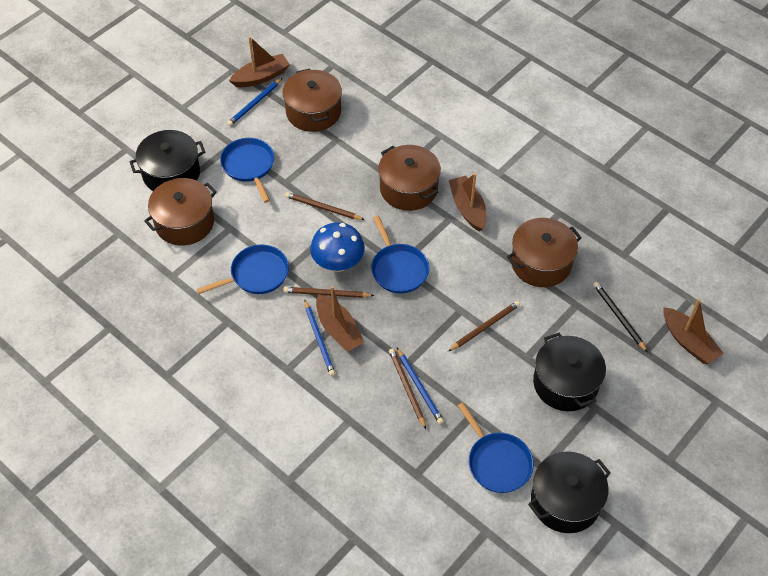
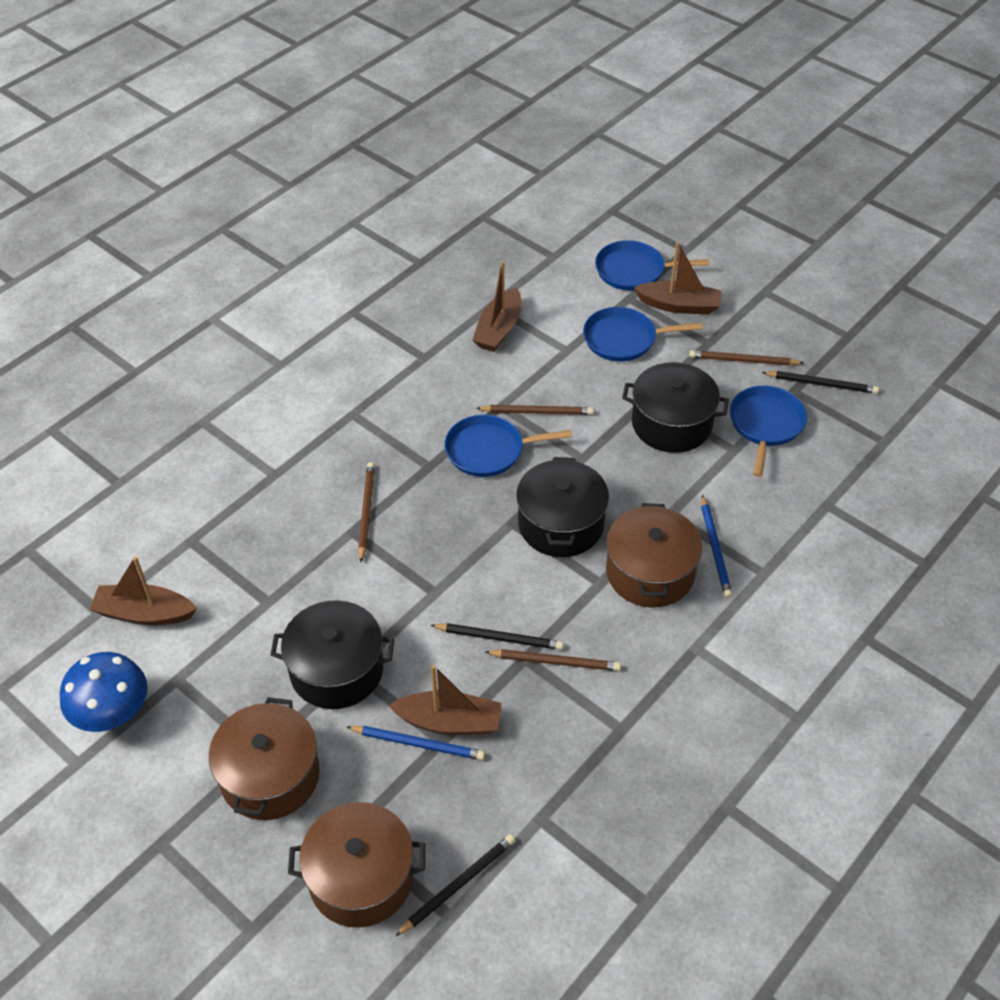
black pencil: [593,282,648,352] = 1 -> [395,834,515,936] [430,623,564,650] [762,371,879,394] = 3
blue pencil: [227,78,282,126] [305,300,335,376] [397,348,444,424] = 3 -> [347,726,485,760] [701,495,732,598] = 2
brown pot: [144,178,217,246] [282,68,342,132] [378,145,441,211] [507,218,582,287] = 4 -> [209,697,320,820] [288,802,425,928] [606,503,702,608] = 3

